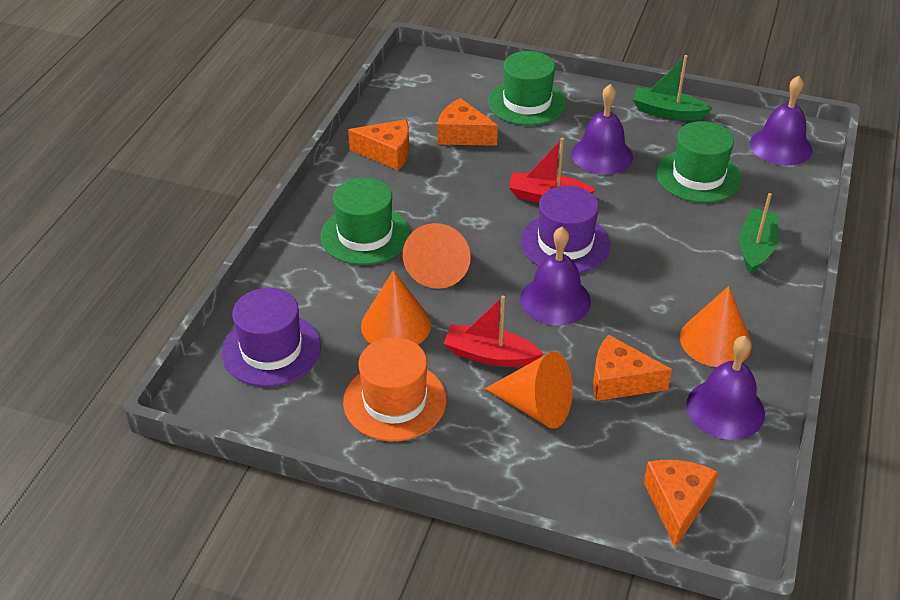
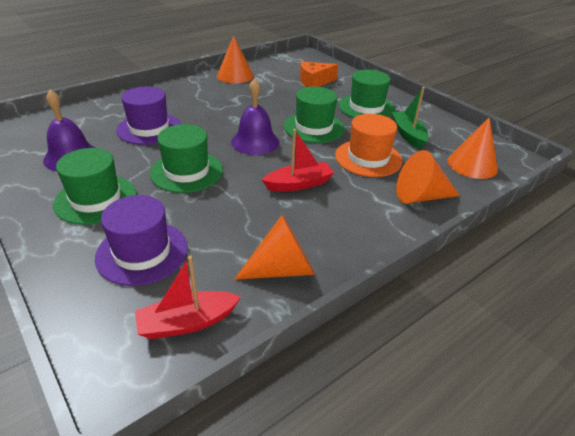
green boat: [632,55,712,120] [739,193,779,274] = 2 -> [392,87,428,149] = 1
green hat: [321,178,410,265] [488,51,566,126] [656,121,742,203] = 3 -> [53,148,137,225] [150,124,223,193] [284,87,345,143] [339,70,395,118] = 4
orange cheese: [348,119,409,170] [437,98,498,146] [593,334,672,401] [644,460,718,548] = 4 -> [300,62,338,87] = 1
purple bell: [520,227,591,325] [571,84,633,175] [686,336,765,440] [750,76,812,166] = 4 -> [43,90,95,171] [231,78,279,155] = 2

